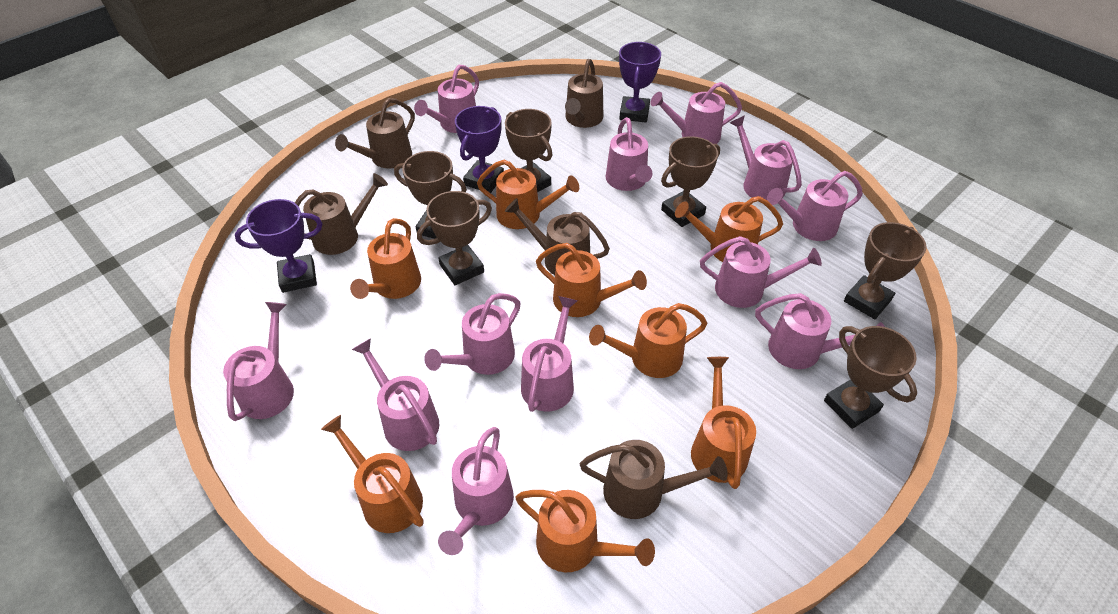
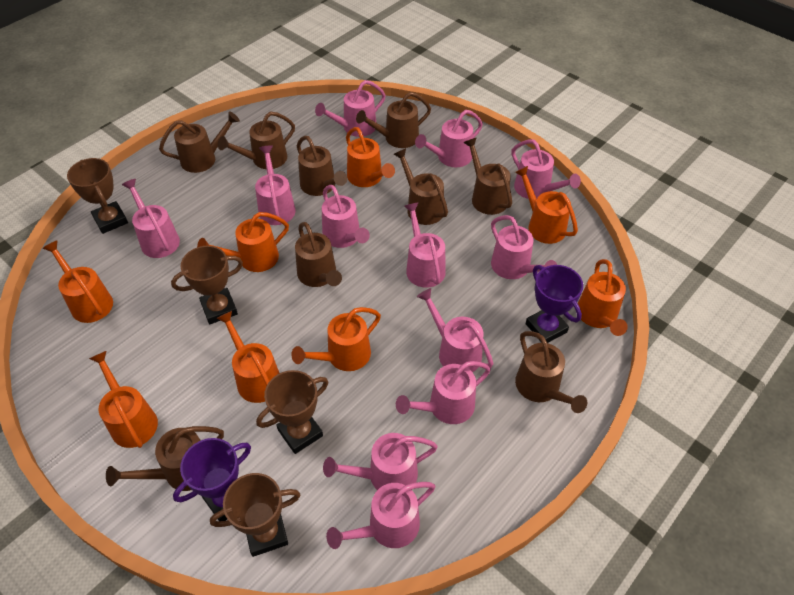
brown trophy: [394,151,467,239] [417,191,492,285] [505,109,552,192] [661,136,720,227] [824,326,917,429] [844,222,927,319] = 6 -> [67,158,128,234] [171,246,243,324] [210,473,300,557] [256,370,328,454] = 4
brown watering can: [295,173,388,255] [335,98,415,169] [505,198,610,275] [565,59,603,128] [580,440,728,519] = 5 -> [106,426,224,491] [159,112,240,173] [218,112,295,169] [295,222,342,287] [297,136,347,196] [356,92,431,148] [393,148,448,225] [463,137,512,215] [515,331,587,413] = 9
purple trophy: [235,199,322,293] [455,106,504,193] [619,42,661,122] = 3 -> [173,438,251,521] [526,265,583,343] = 2

